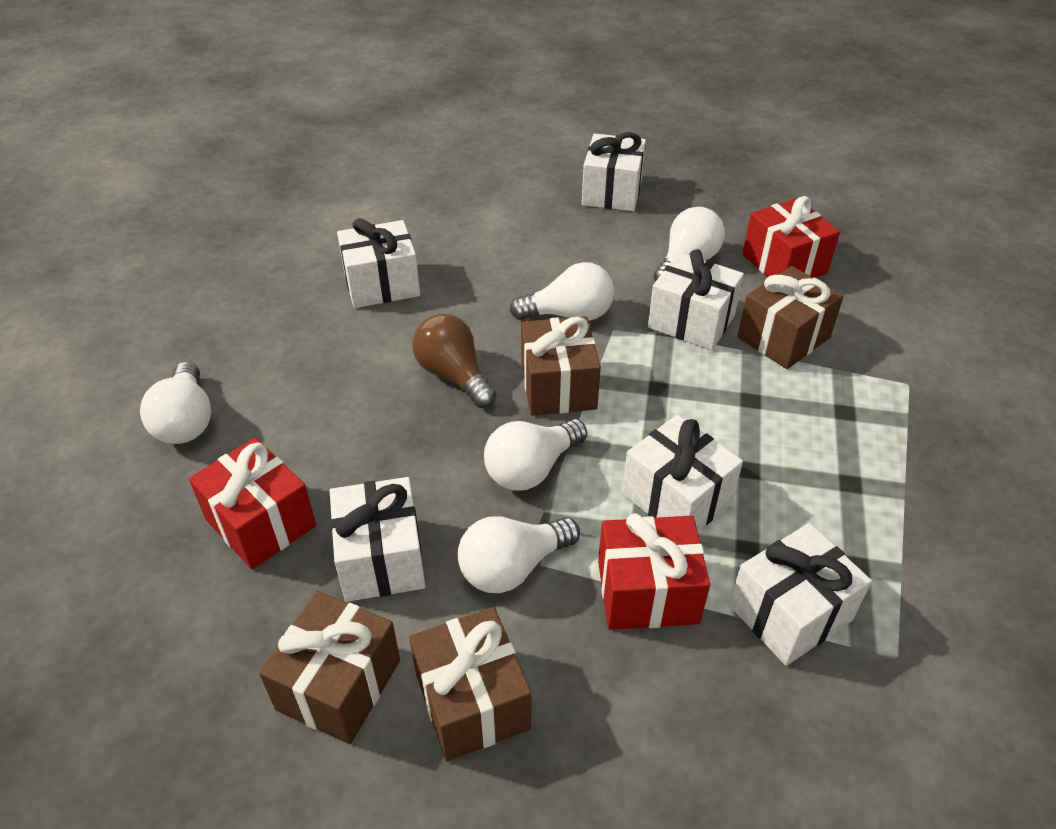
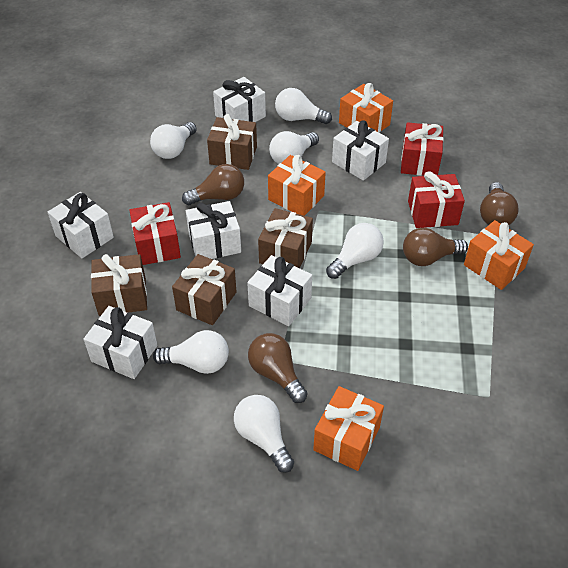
brown light bulb: [412,314,496,408] = 1 -> [182,164,244,205] [248,333,308,403] [403,228,468,266] [480,182,519,225] = 4
orange gift: none = 0 -> [268,155,326,216] [313,386,384,471] [339,83,393,133] [464,220,534,290] = 4
white light bulb: [140,362,211,444] [457,516,580,593] [484,419,587,491] [510,262,614,321] [654,207,725,282] = 5 -> [150,122,197,159] [153,330,229,374] [234,395,294,473] [269,131,319,164] [275,88,332,124] [326,223,384,279] = 6

